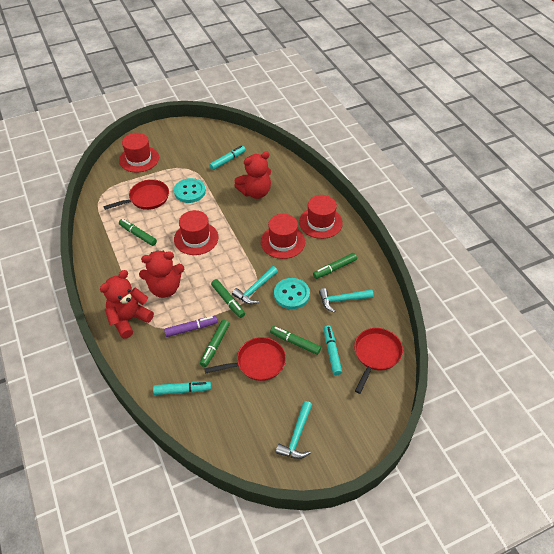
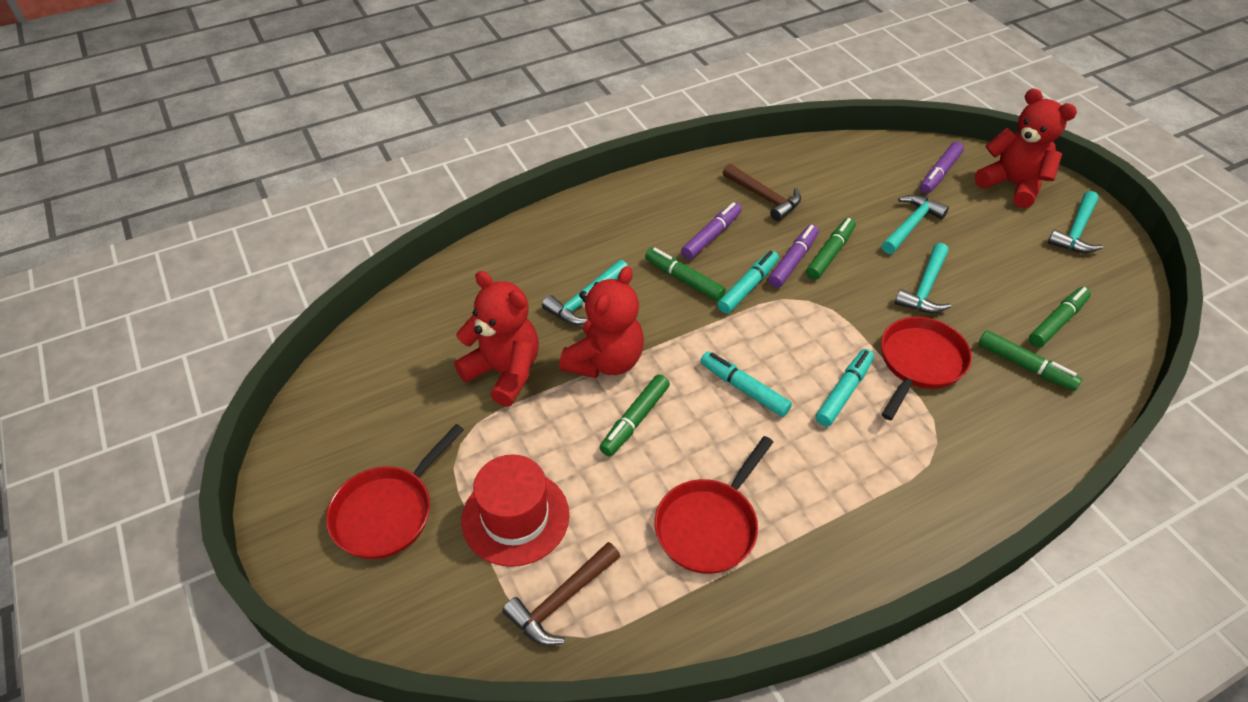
brown hammer: none = 0 -> [502,542,621,646] [723,164,801,221] = 2
purple marker: [164,316,218,337] = 1 -> [681,202,742,260] [768,225,819,288] [920,142,964,194] = 3
red hat: [119,133,159,173] [174,210,219,255] [261,214,305,259] [299,195,343,239] = 4 -> [461,455,569,567] = 1
turquoise button: [174,178,206,203] [274,278,310,309] = 2 -> none = 0
turquoise hammer: [232,266,278,304] [276,401,312,459] [319,288,374,313] = 3 -> [542,260,628,325] [882,195,949,254] [895,243,951,313] [1048,191,1103,253] = 4

